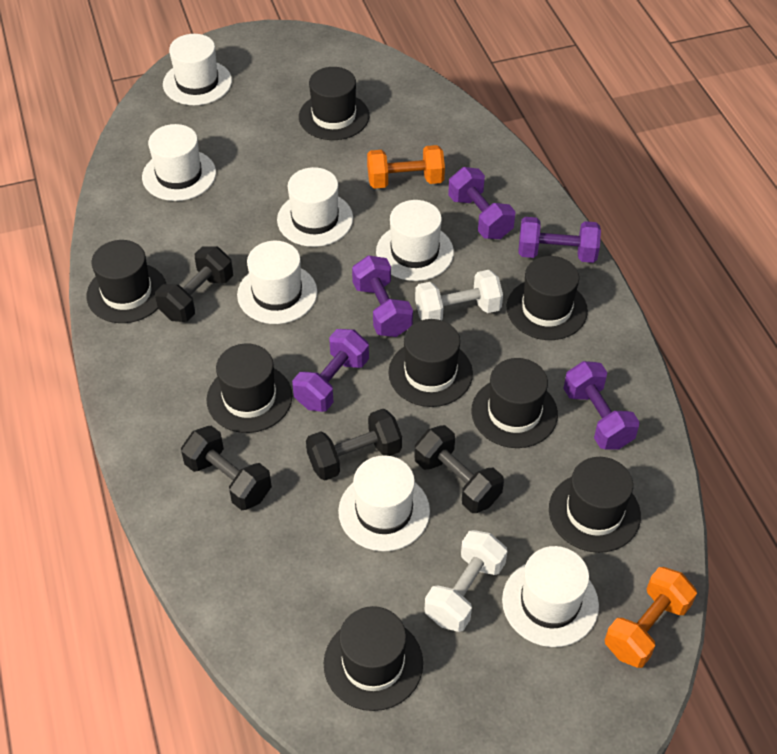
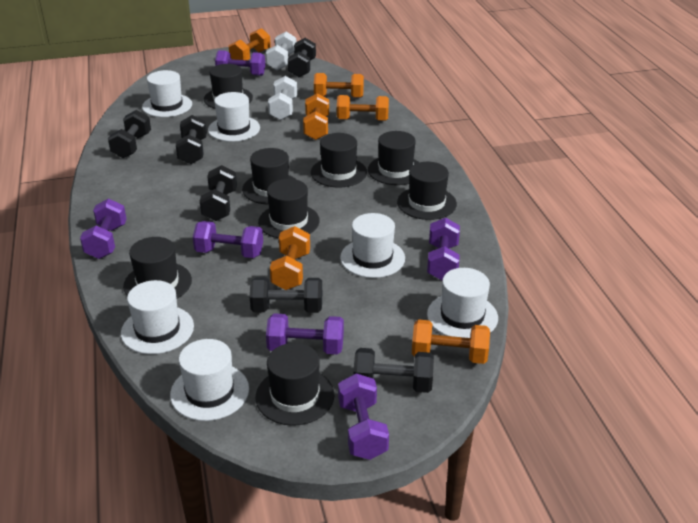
black dumbbell: [155,246,233,322] [181,426,272,510] [306,409,402,480] [414,425,504,513] = 4 -> [108,110,151,158] [176,115,207,164] [200,165,237,221] [250,277,322,313] [288,38,316,77] [353,348,434,393] = 6
orange dumbbell: [367,145,445,189] [605,567,697,668] = 2 -> [229,28,271,60] [270,226,310,290] [303,93,329,140] [314,73,364,98] [337,95,389,121] [412,319,490,364] = 6
purple dumbbell: [292,329,369,412] [352,255,413,337] [448,167,516,239] [519,217,601,263] [563,361,640,450] = 5 -> [80,198,127,259] [193,221,263,258] [215,50,265,76] [266,313,344,354] [338,373,389,460] [427,218,460,280] = 6
white hat: [142,124,216,201] [163,34,232,105] [237,241,317,324] [277,167,353,247] [338,455,430,551] [376,200,454,281] [502,546,599,647] = 7 -> [121,280,194,354] [142,70,192,117] [170,339,249,421] [208,92,260,142] [340,213,405,278] [427,268,498,338] = 6

